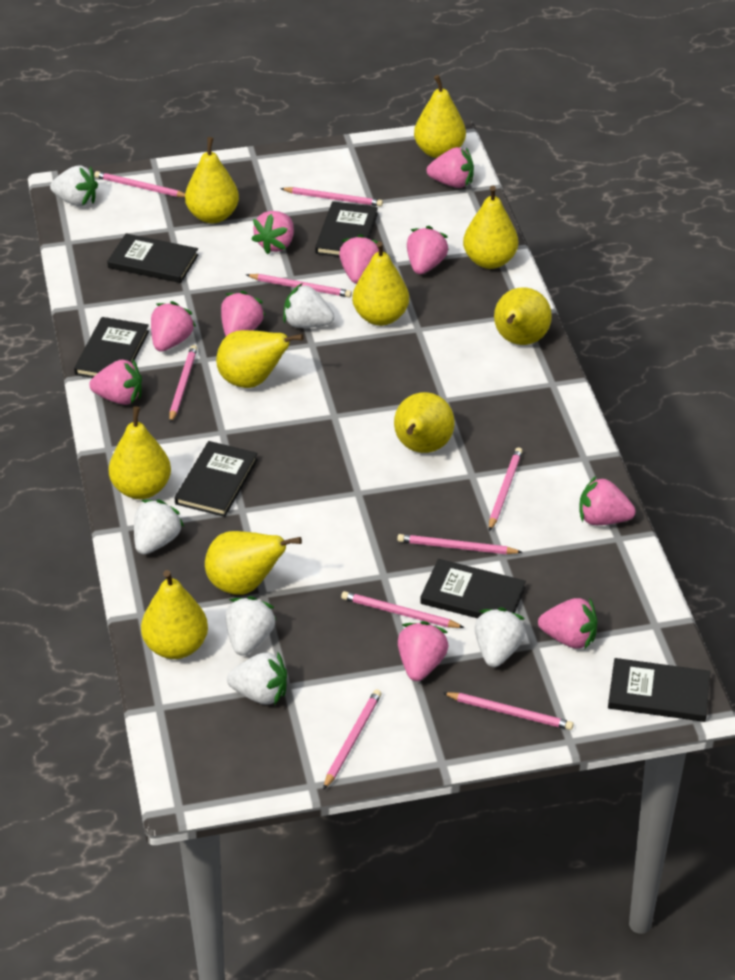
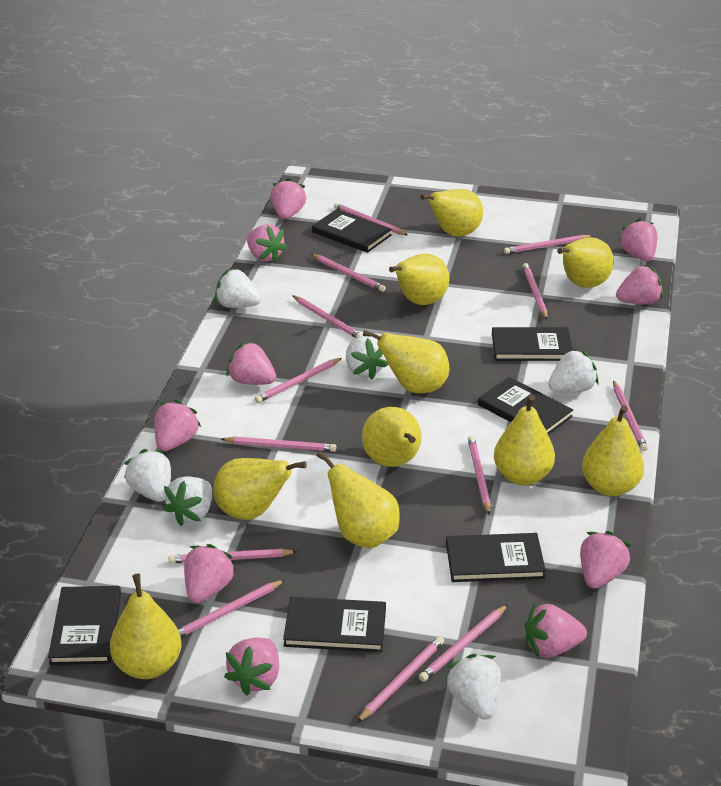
pink pencil: [94,171,185,197] [169,345,197,423] [247,274,352,297] [280,187,383,207] [323,689,382,790] [341,591,465,628] [397,534,522,554] [443,692,574,730] [489,447,523,531] = 9 -> [169,549,297,564] [178,580,285,637] [221,437,336,452] [255,358,342,403] [292,295,363,338] [311,254,386,292] [334,203,408,235] [356,636,444,723] [419,604,508,682] [468,436,491,515] [504,235,592,254] [523,263,547,320] [613,380,648,451] = 13

